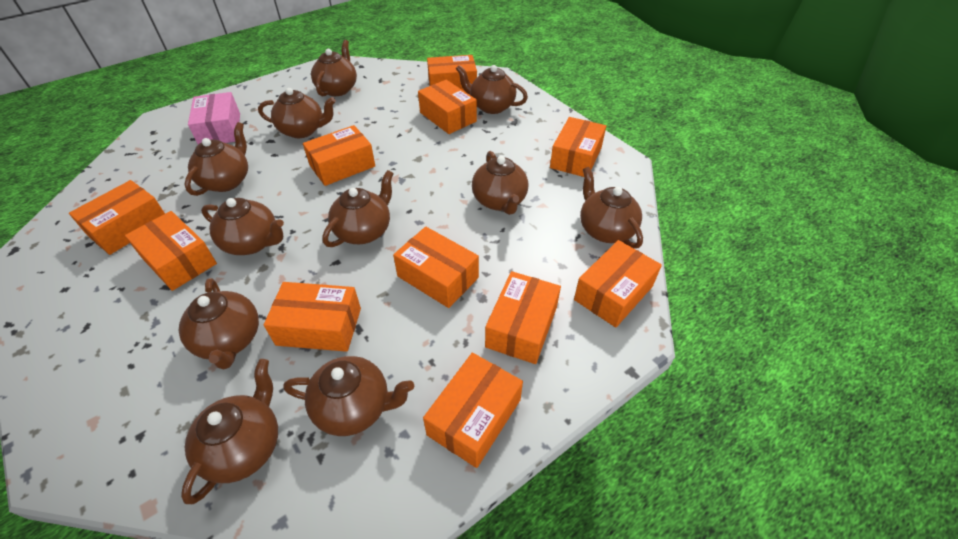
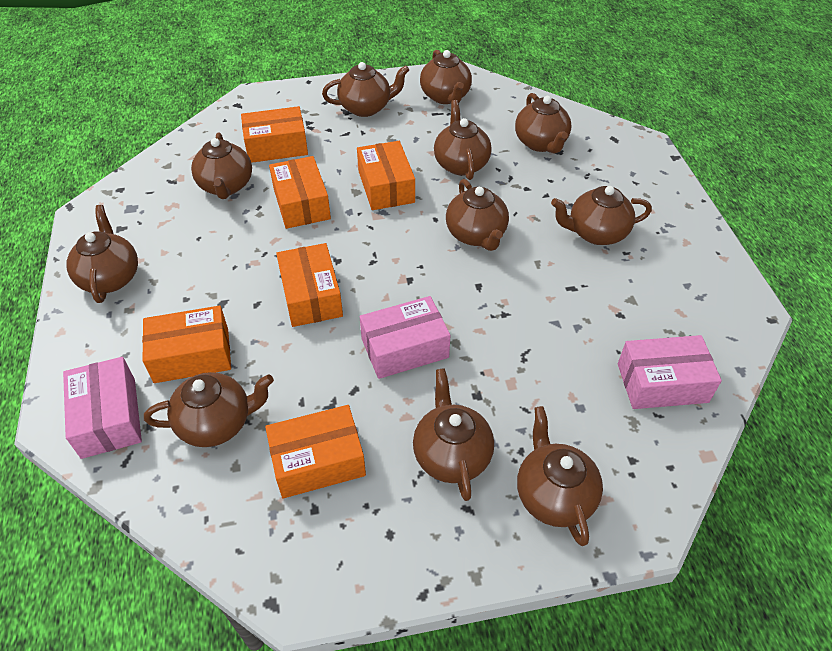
orange box: [69,180,165,255] [125,211,217,291] [264,282,361,352] [303,125,375,186] [393,227,479,308] [418,80,477,134] [423,353,523,468] [427,55,477,93] [485,271,561,364] [550,117,606,177] [574,240,662,327] = 11 -> [142,306,231,383] [241,106,308,163] [265,405,366,498] [269,156,331,229] [276,243,343,327] [357,141,415,210] = 6
pink box: [188,92,240,144] = 1 -> [63,357,142,459] [360,296,451,379] [618,335,722,409] = 3

